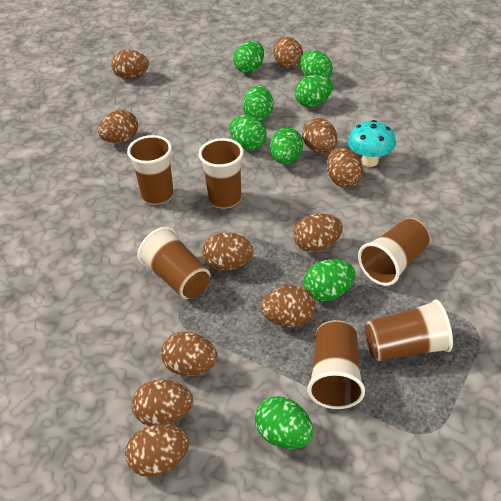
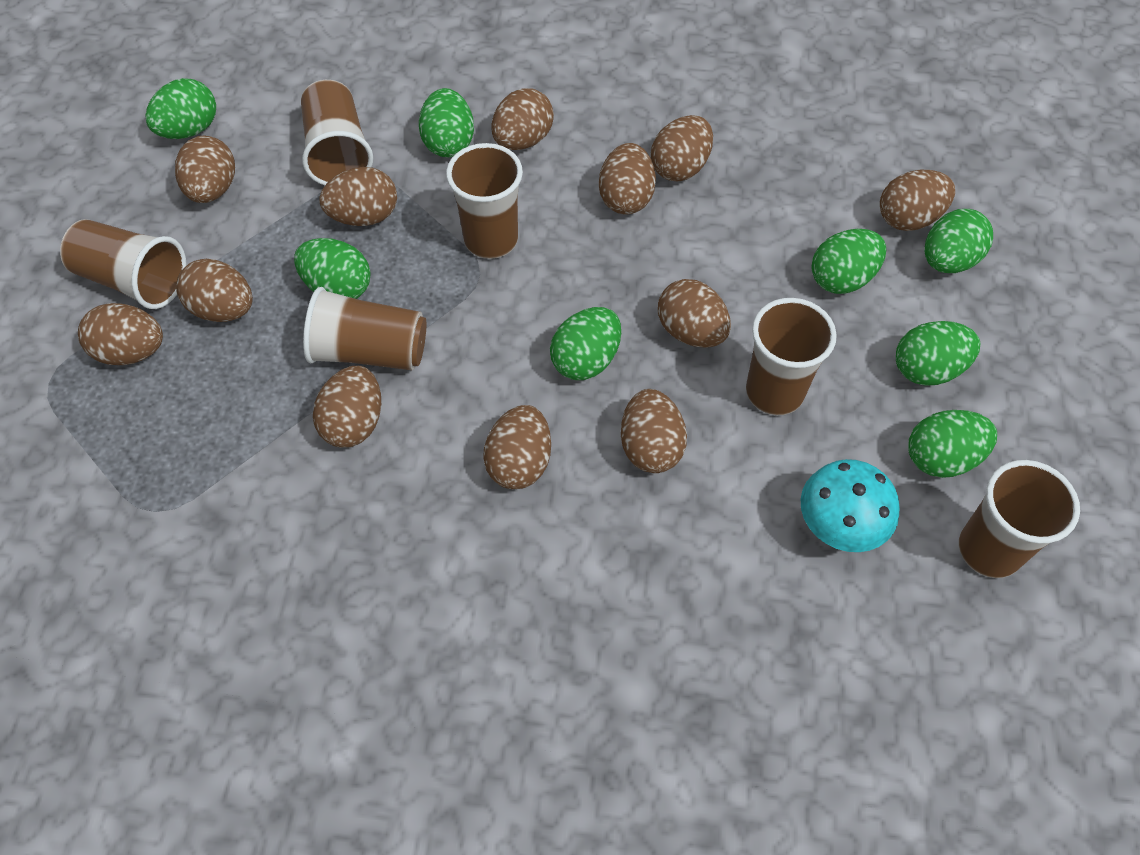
brown egg: [98,110,138,143] [111,50,149,79] [125,424,189,477] [132,380,193,426] [161,332,218,376] [202,232,253,271] [261,285,316,327] [273,36,303,69] [293,213,343,252] [302,118,337,154] [327,148,363,188] = 11 -> [78,303,163,365] [175,136,235,203] [176,259,253,322] [313,366,381,447] [319,167,397,226] [483,405,551,489] [491,88,554,150] [599,143,656,214] [621,389,687,473] [651,115,713,181] [658,279,731,347] [880,170,955,231] = 12

